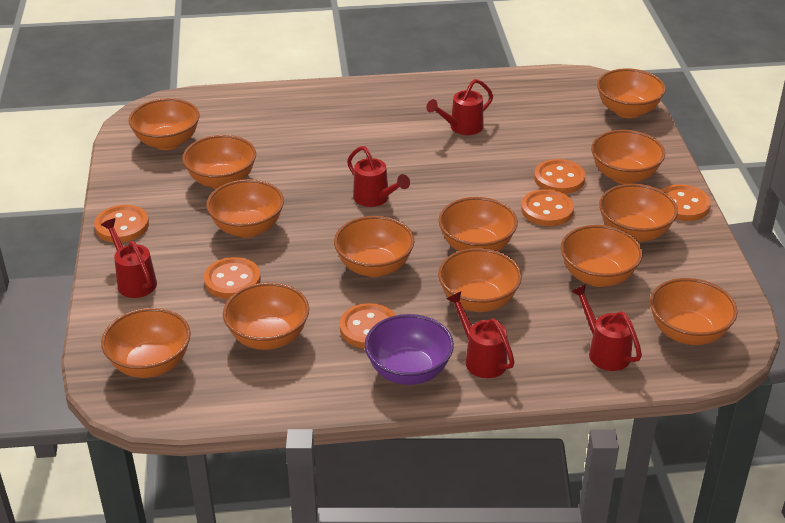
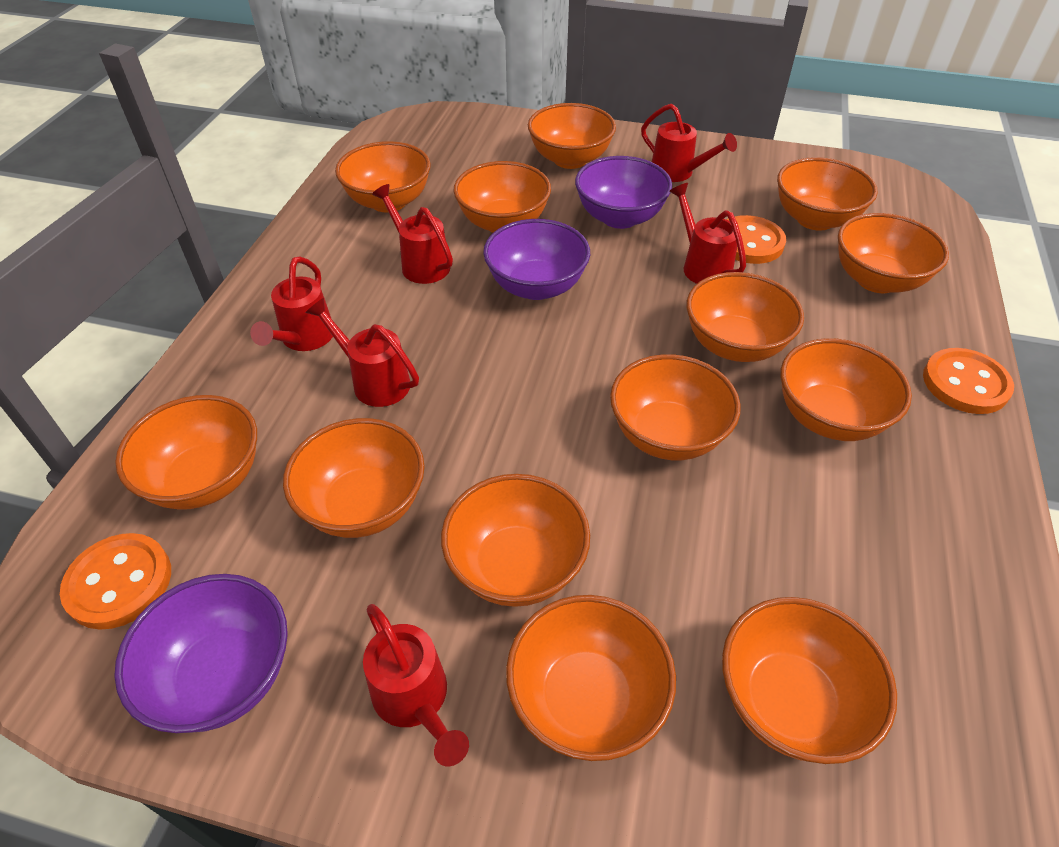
orange button: [94,205,149,243] [204,257,261,299] [340,303,396,348] [521,189,574,226] [534,159,585,194] [662,184,711,221] = 6 -> [60,533,171,630] [726,215,786,264] [923,348,1014,414] = 3
purple bowl: [364,314,454,385] = 1 -> [114,574,288,733] [483,219,590,300] [575,156,672,229] = 3
red watering can: [101,218,157,298] [347,146,410,207] [426,79,493,135] [446,292,515,378] [571,284,642,371] = 5 -> [250,256,333,351] [305,298,419,407] [363,604,469,767] [372,184,453,284] [641,104,737,182] [669,183,746,284] = 6

